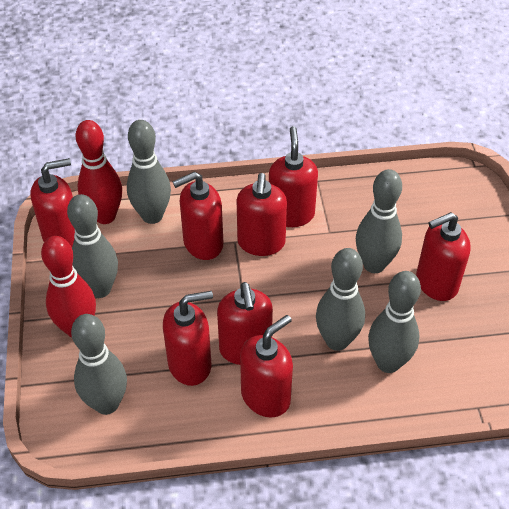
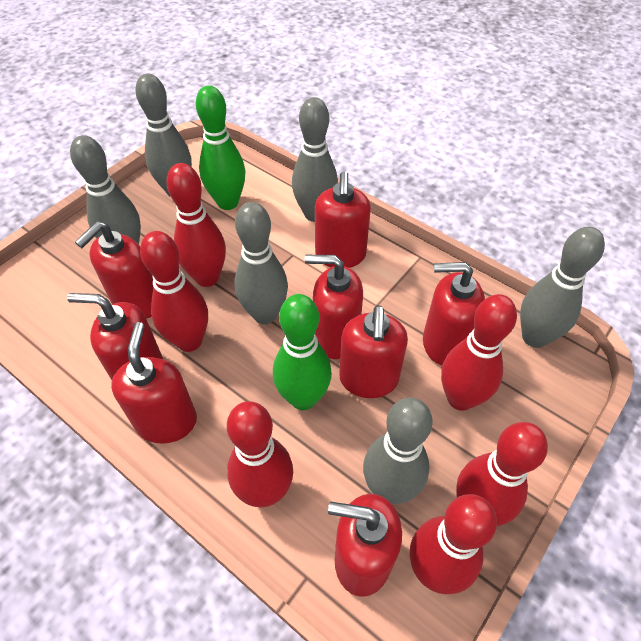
green bowling pin: none = 0 -> [196,85,245,210] [273,294,332,410] = 2
red bowling pin: [41,236,96,338] [75,120,122,224] = 2 -> [140,231,208,352] [166,163,226,287] [227,401,293,507] [410,494,497,594] [441,294,517,411] [456,422,548,526] = 6

